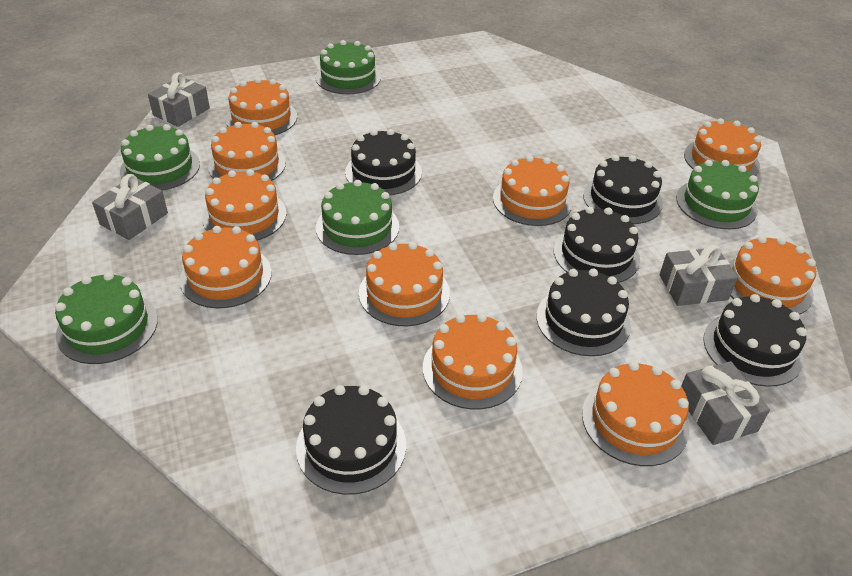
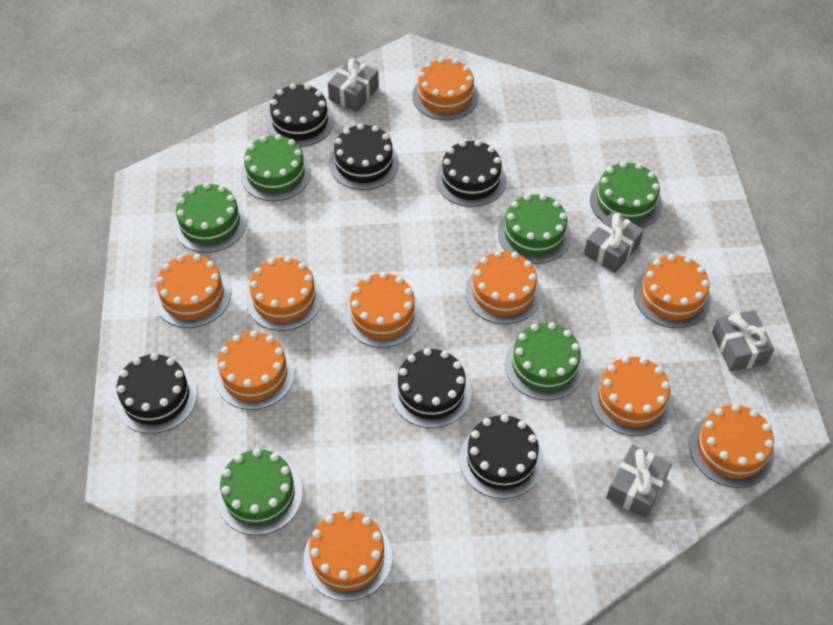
green cake: [55,272,158,364] [120,124,200,191] [315,40,381,94] [316,180,399,255] [676,160,759,229] = 5 -> [174,183,247,253] [217,449,303,535] [241,134,311,201] [498,194,571,264] [505,322,585,400] [590,161,662,228] = 6

